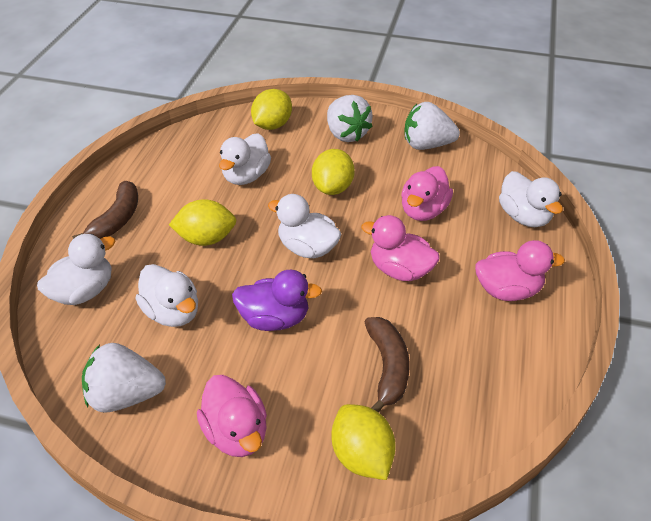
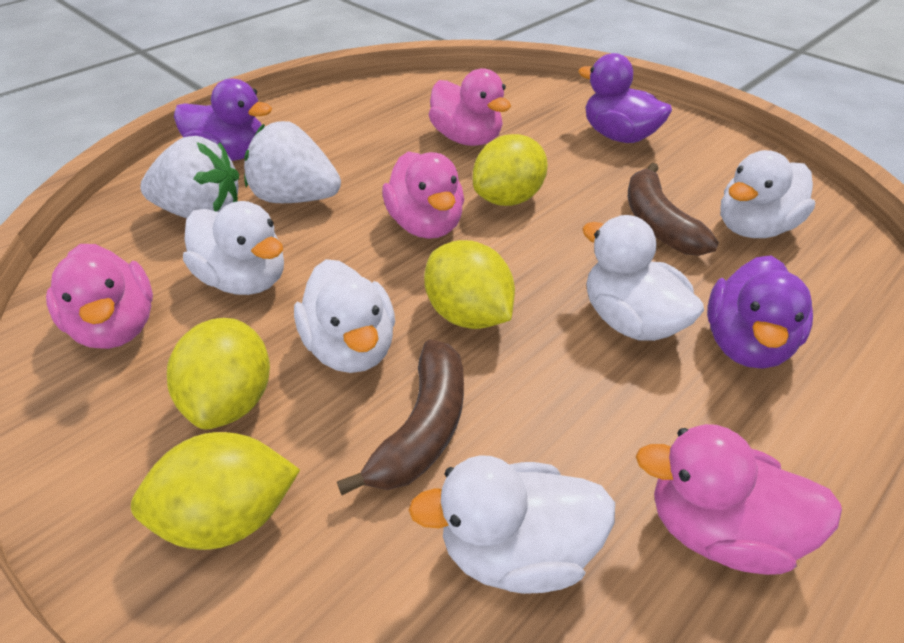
purple duck: [232,270,322,331] = 1 -> [174,78,272,161] [578,53,672,143] [707,256,813,368] = 3
white strawberry: [82,343,166,413] [327,95,373,142] [404,102,460,150] = 3 -> [140,136,239,218] [244,121,341,203] = 2

